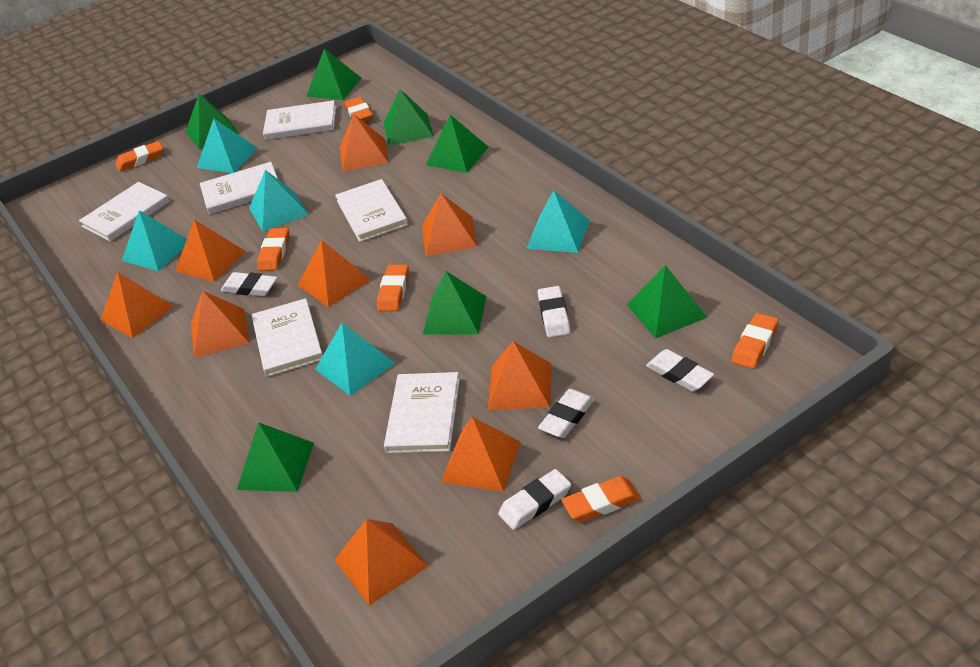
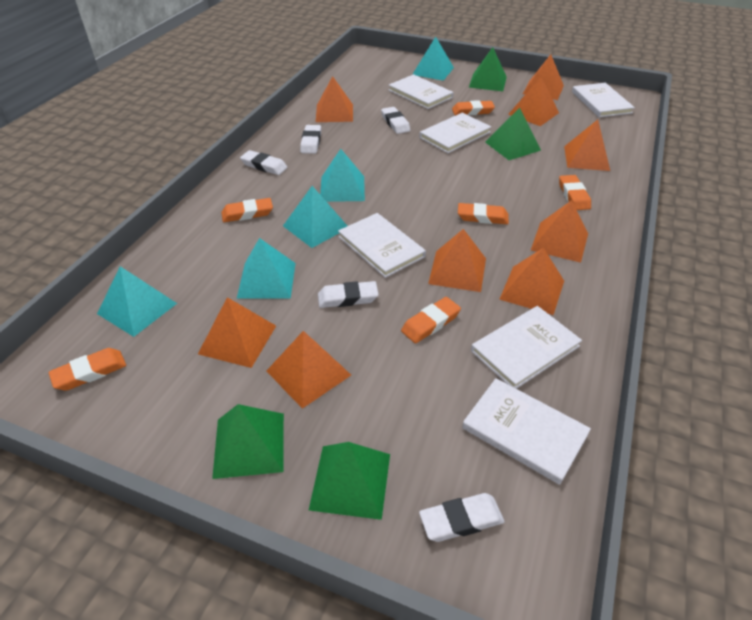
green pyramid: [186,94,240,150] [237,422,314,492] [306,49,361,100] [384,89,434,146] [423,271,486,335] [426,115,489,173] [627,265,707,339] = 7 -> [212,404,284,479] [309,442,390,520] [469,47,507,91] [485,108,541,160] = 4

